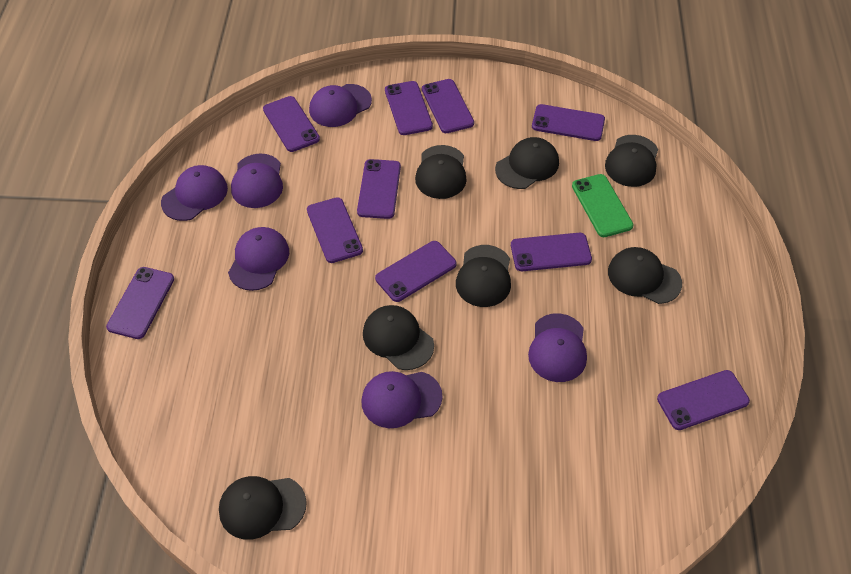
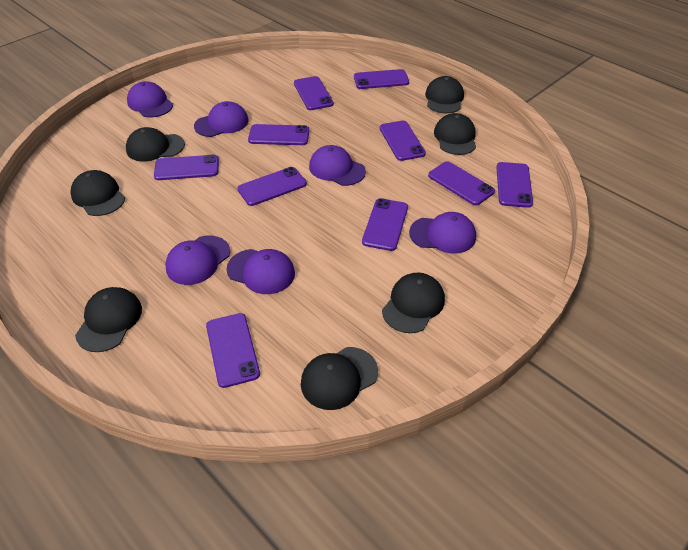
green phone: [572,174,634,237] = 1 -> none = 0

